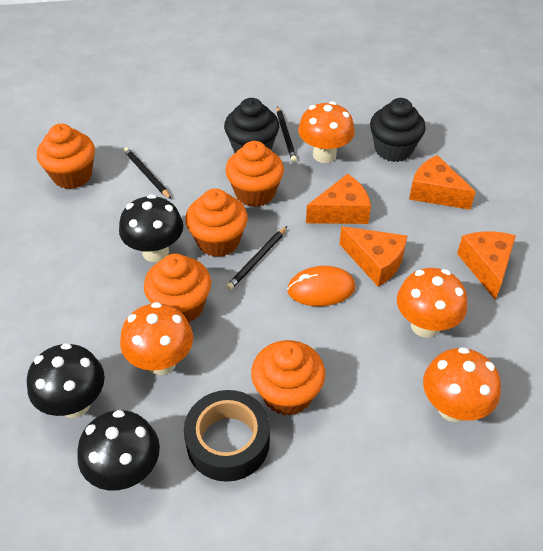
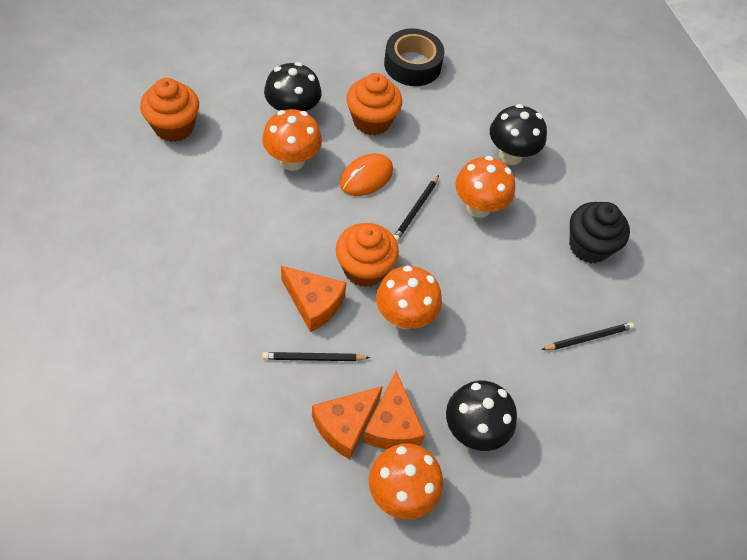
black cupcake: [224,98,279,153] [370,98,426,162] = 2 -> [569,202,630,263] = 1
orange cheese: [306,174,371,224] [339,226,407,287] [409,155,476,210] [457,232,516,300] = 4 -> [281,266,346,332] [312,386,383,459] [363,371,425,449] = 3
orange cupcake: [37,124,95,189] [144,254,211,323] [185,189,248,257] [225,141,284,207] [251,340,325,416] = 5 -> [140,78,199,142] [336,223,399,287] [346,73,402,135] = 3

